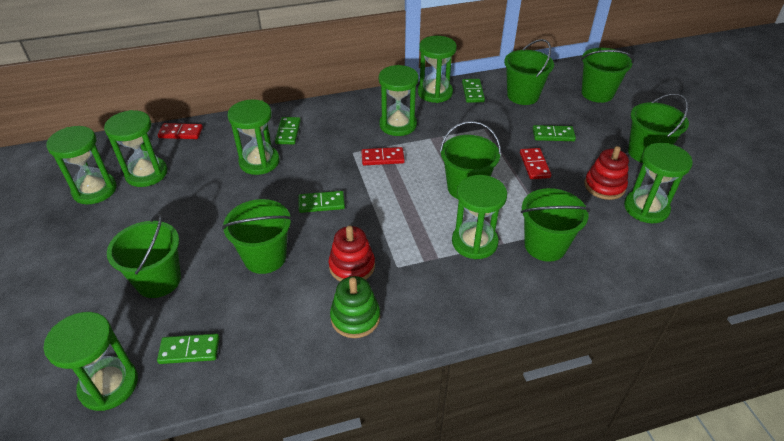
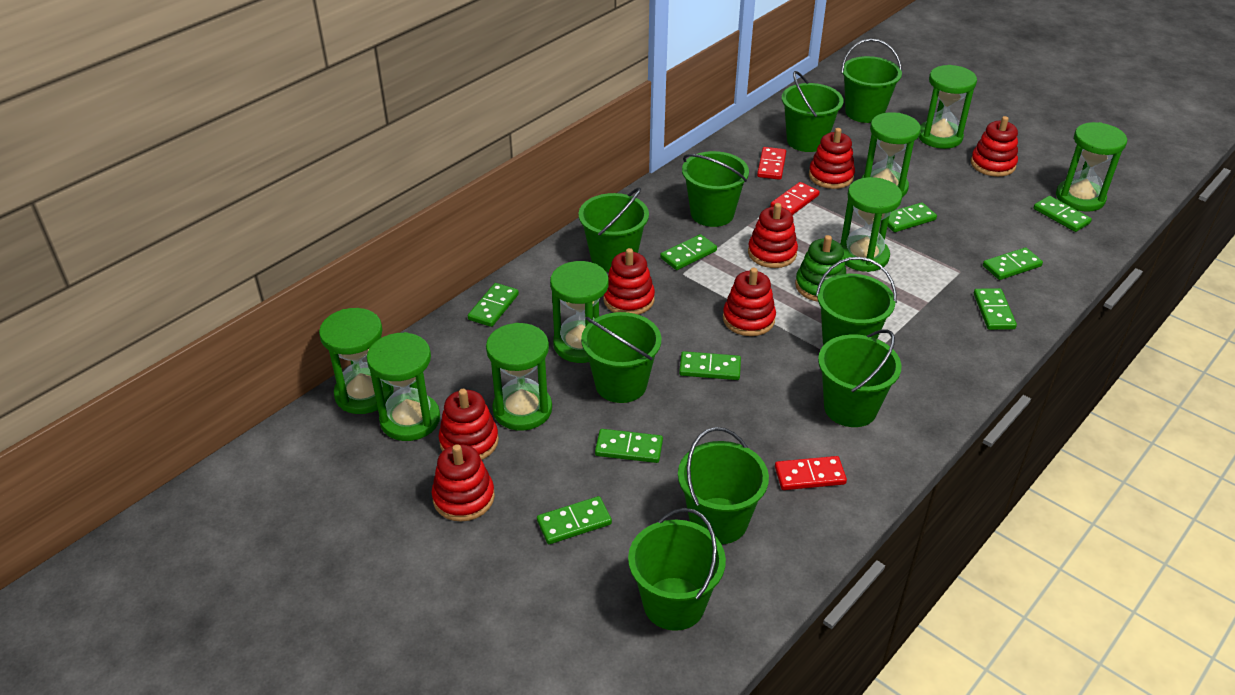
green bucket: [107,213,181,298] [222,199,292,274] [440,121,501,199] [504,39,554,105] [521,188,590,262] [581,48,634,103] [628,93,689,163] = 7 -> [579,187,649,272] [581,312,661,403] [628,508,726,631] [678,427,769,544] [682,151,749,227] [782,71,844,152] [816,257,897,345] [818,330,902,427] [841,39,902,123] = 9
green domino: [157,334,219,364] [275,117,301,144] [298,191,345,213] [462,79,485,103] [533,125,576,141] = 5 -> [468,283,519,327] [537,496,612,544] [595,429,663,463] [660,234,717,270] [679,351,741,380] [881,202,937,232] [974,288,1017,330] [983,247,1043,280] [1034,196,1092,232] = 9
red stacking toy: [329,226,375,281] [584,146,629,200] = 2 -> [432,444,495,522] [439,389,499,460] [603,248,655,315] [723,268,776,336] [748,203,798,268] [809,128,855,189] [971,116,1018,177] = 7

